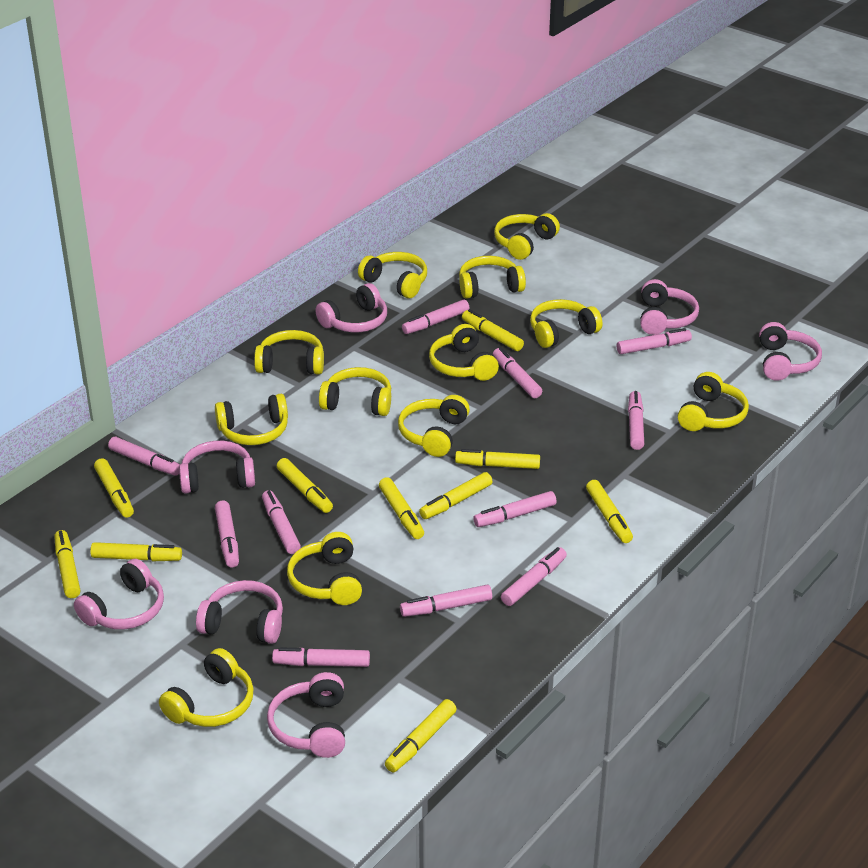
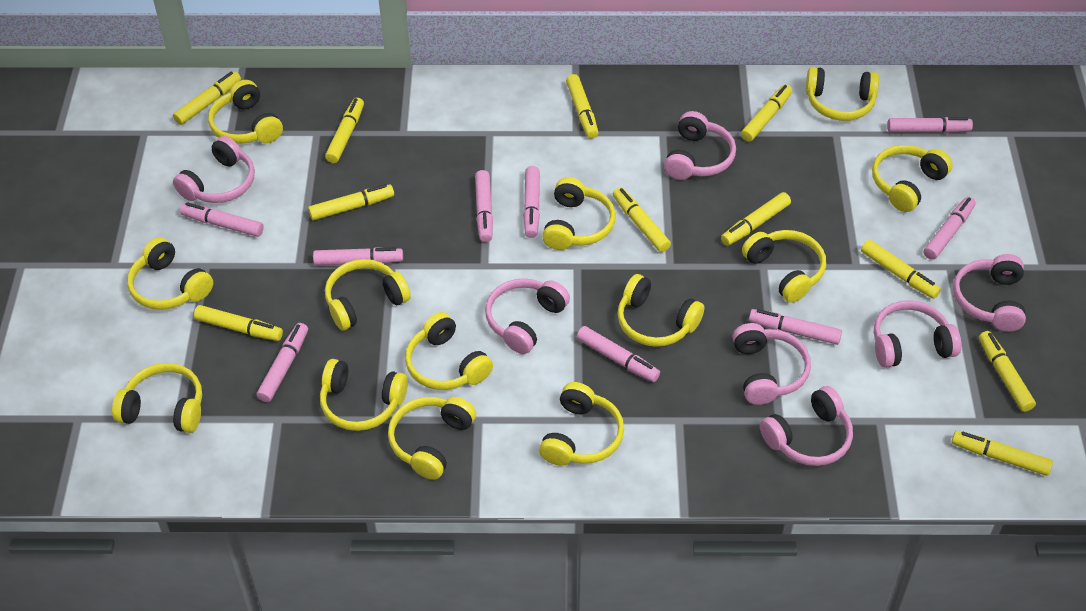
pink marker: [108,437,180,476] [215,501,239,568] [262,490,301,554] [272,647,370,667] [400,585,492,617] [402,299,469,334] [473,491,557,527] [493,348,542,398] [501,547,567,606] [617,328,692,354] [628,391,644,450] = 11 -> [180,202,264,237] [257,323,308,402] [313,247,403,266] [475,170,493,242] [523,166,540,238] [577,326,660,382] [749,309,842,345] [887,117,973,133] [924,197,976,260] = 9
yellow headphones: [159,648,254,727] [215,394,288,445] [254,330,324,375] [287,532,362,605] [319,367,391,416] [358,252,427,299] [398,395,470,457] [429,324,499,381] [459,256,526,299] [494,213,560,260] [530,299,602,348] [678,372,749,431] = 12 -> [112,363,202,433] [127,237,213,310] [208,80,283,144] [320,359,408,431] [325,259,411,331] [388,397,476,480] [405,312,493,390] [539,382,624,466] [542,177,616,250] [617,274,704,347] [742,230,826,303] [806,67,879,121] [872,145,953,212] = 13
yellow marker: [54,530,80,598] [90,542,182,561] [94,458,134,518] [277,458,333,513] [379,477,424,539] [385,699,456,772] [419,472,493,519] [455,449,540,469] [462,309,524,351] [586,480,633,543] = 10 -> [173,71,241,125] [194,305,283,341] [308,184,394,220] [325,98,364,163] [566,74,599,138] [613,187,671,252] [721,192,791,246] [741,84,792,142] [861,240,941,299] [952,431,1053,476] [979,331,1036,412] = 11

